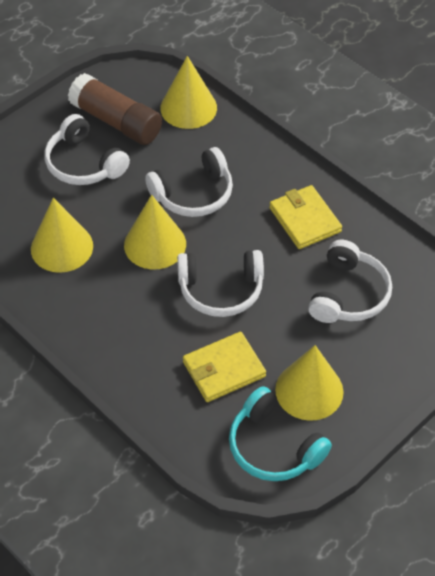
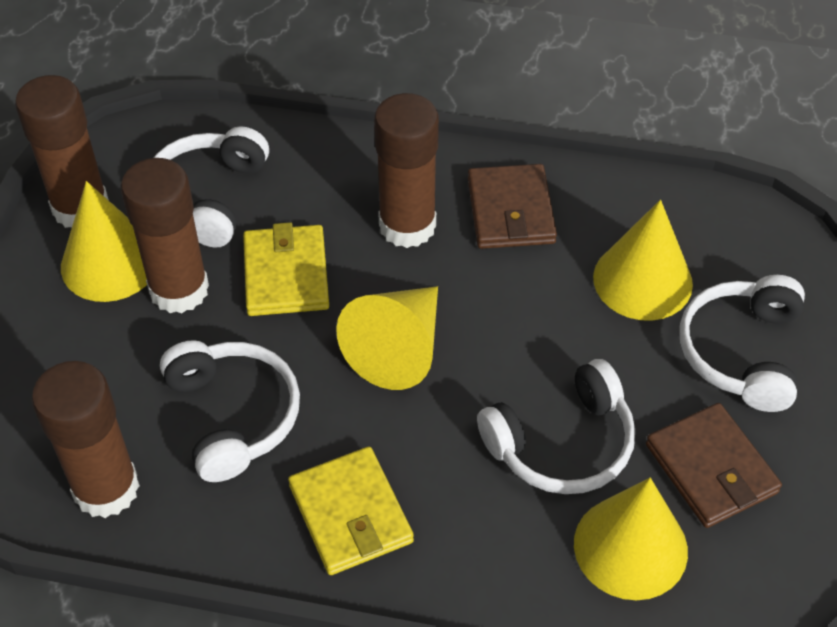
brown glue stick: [68,73,162,145] = 1 -> [15,75,109,228] [32,361,140,518] [121,158,209,313] [374,93,439,248] = 4
brown wallet: none = 0 -> [468,164,557,249] [646,403,782,528] = 2
turquoise headphones: [229,386,332,481] = 1 -> none = 0

